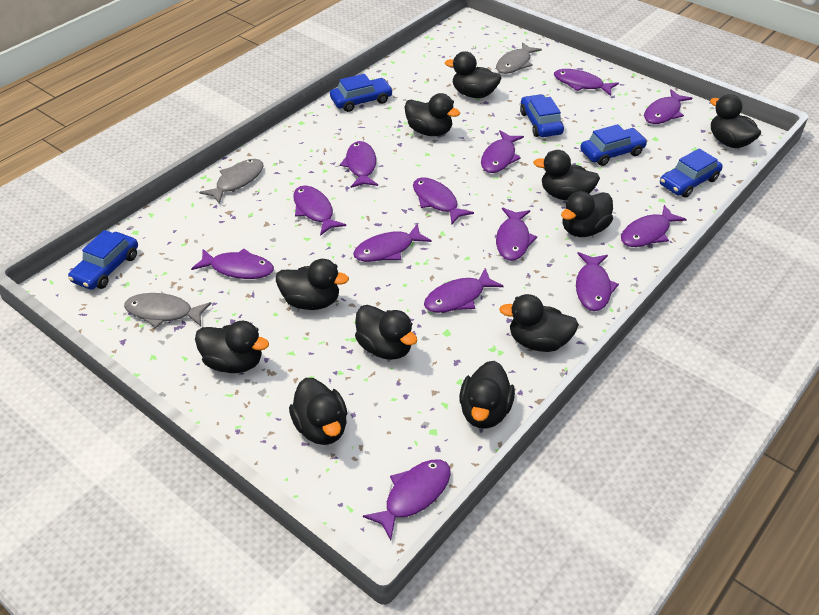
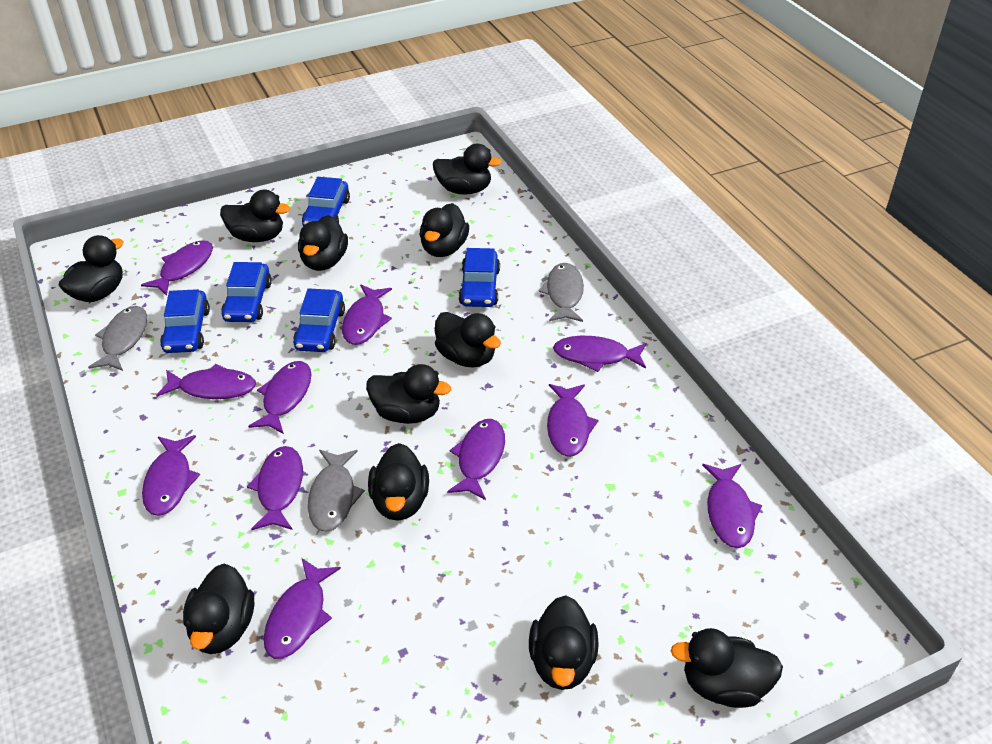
purple fish: [191,249,274,279] [293,185,346,236] [340,141,378,188] [353,224,432,262] [363,460,451,540] [413,177,474,224] [424,268,503,313] [481,130,524,173] [496,208,537,261] [554,69,619,96] [576,252,619,311] [621,205,687,247] [644,89,693,124] = 13 -> [141,240,213,296] [142,435,200,516] [156,364,256,399] [247,446,303,530] [248,361,311,434] [264,558,341,659] [342,285,392,345] [447,419,505,500] [547,384,598,457] [553,336,647,372] [702,464,762,548] = 11

